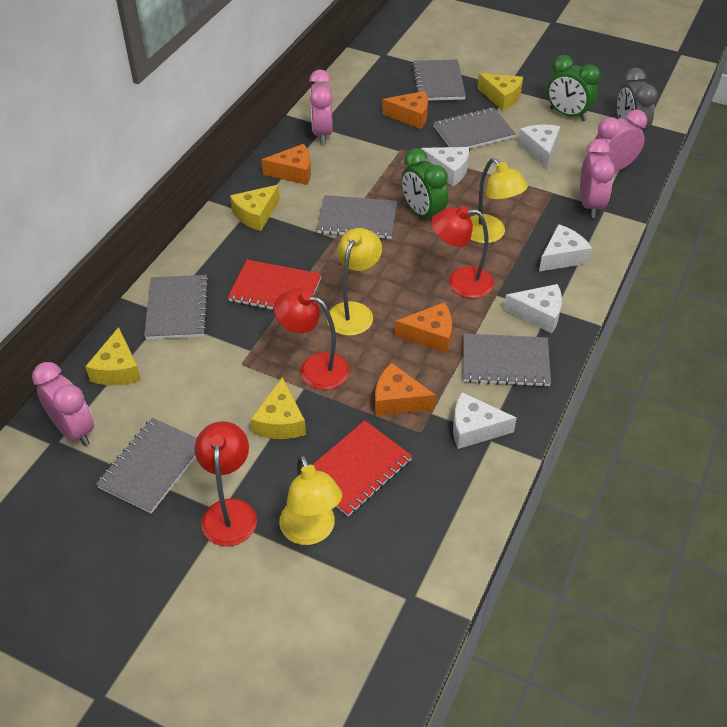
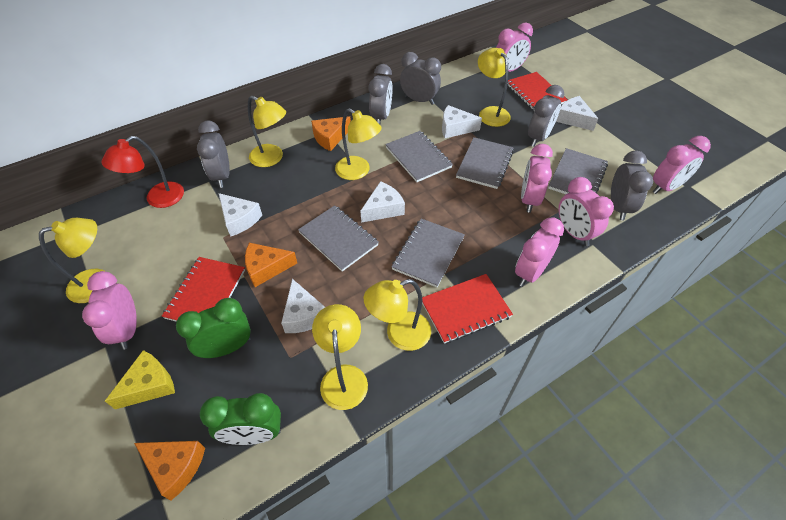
grey clock: [617,68,658,132] = 1 -> [197,121,230,188] [369,64,393,125] [400,52,441,105] [528,85,564,147] [611,151,653,221] = 5
grey notebook: [96,418,197,514] [144,275,209,339] [316,195,397,239] [412,59,466,101] [433,107,516,149] [463,333,551,387] = 6 -> [298,205,379,272] [385,131,453,182] [392,219,465,287] [456,137,514,189] [548,148,608,194] = 5
orange cheese: [262,144,311,185] [375,363,436,416] [382,91,428,129] [395,302,452,353] = 4 -> [134,441,205,501] [245,243,297,287] [311,116,351,151] = 3
pink clock: [32,362,94,446] [309,70,333,144] [580,139,615,218] [591,109,647,171] = 4 -> [82,271,137,350] [496,22,533,72] [515,217,564,287] [521,144,553,213] [558,177,614,246] [653,136,711,194] = 6
red lamp: [195,421,257,547] [273,288,349,390] [431,206,494,298] = 3 -> [101,136,184,208] = 1
red notebook: [228,260,322,311] [313,420,412,517] = 2 -> [162,257,245,322] [422,274,513,344] [507,72,568,111] = 3
yellow cheese: [85,327,141,385] [230,185,280,231] [251,377,306,439] [477,73,523,111] = 4 -> [105,350,175,409] = 1
yellow lamp: [279,455,342,545] [327,228,382,336] [470,158,528,243] = 3 -> [39,218,106,303] [248,96,286,167] [312,304,368,410] [335,108,382,180] [364,279,431,351] [478,48,511,127] = 6

